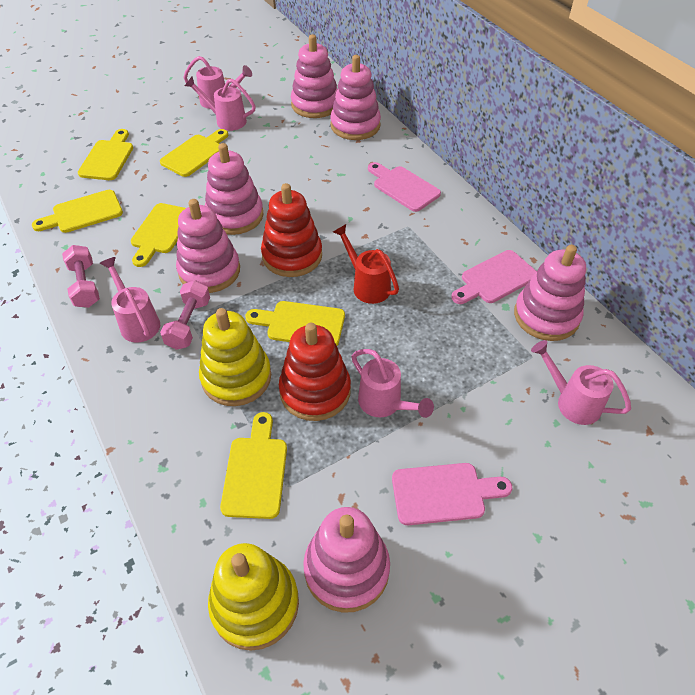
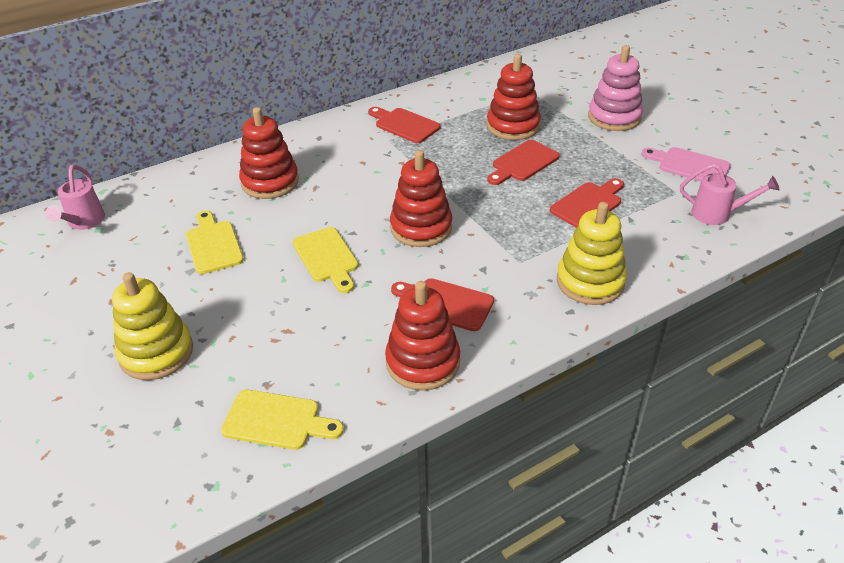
pink cutting board: [368,162,441,212] [392,463,512,525] [451,250,537,304] = 3 -> [641,147,731,182] = 1
pink dumbbell: [62,245,100,308] [160,280,210,350] = 2 -> none = 0
pink stacking toy: [176,199,240,293] [205,143,263,235] [291,34,338,118] [303,507,390,613] [330,55,381,140] [514,245,586,341] = 6 -> [588,45,643,131] = 1
pink watering can: [100,257,160,342] [183,56,252,109] [185,76,256,131] [351,349,434,418] [531,340,631,425] = 5 -> [45,165,105,230] [680,163,780,225] = 2
red cutting board: none = 0 -> [368,107,440,143] [391,278,494,331] [487,140,560,185] [550,178,624,227] = 4
red stacking toy: [261,183,322,277] [279,323,351,421] = 2 -> [239,107,299,199] [385,281,460,391] [390,150,452,247] [487,54,541,140] = 4
red watering can: [333,224,399,304] = 1 -> none = 0
yellow cutting board: [32,190,123,233] [78,129,133,180] [131,203,186,267] [160,129,228,177] [220,412,287,519] [245,301,345,346] = 6 -> [186,210,244,274] [221,390,344,450] [293,227,358,293] = 3

